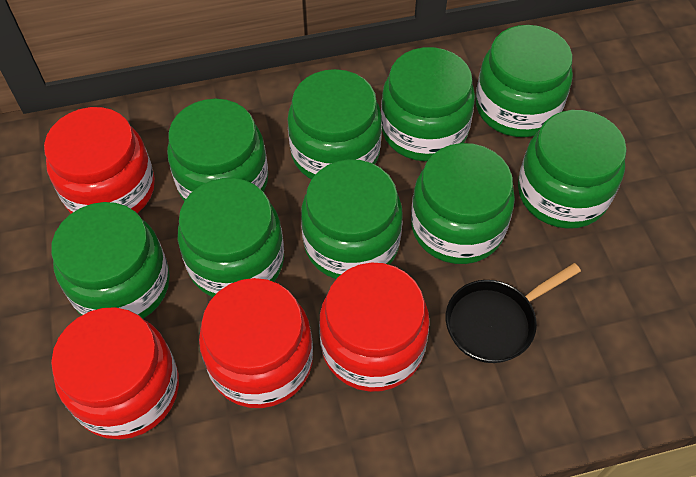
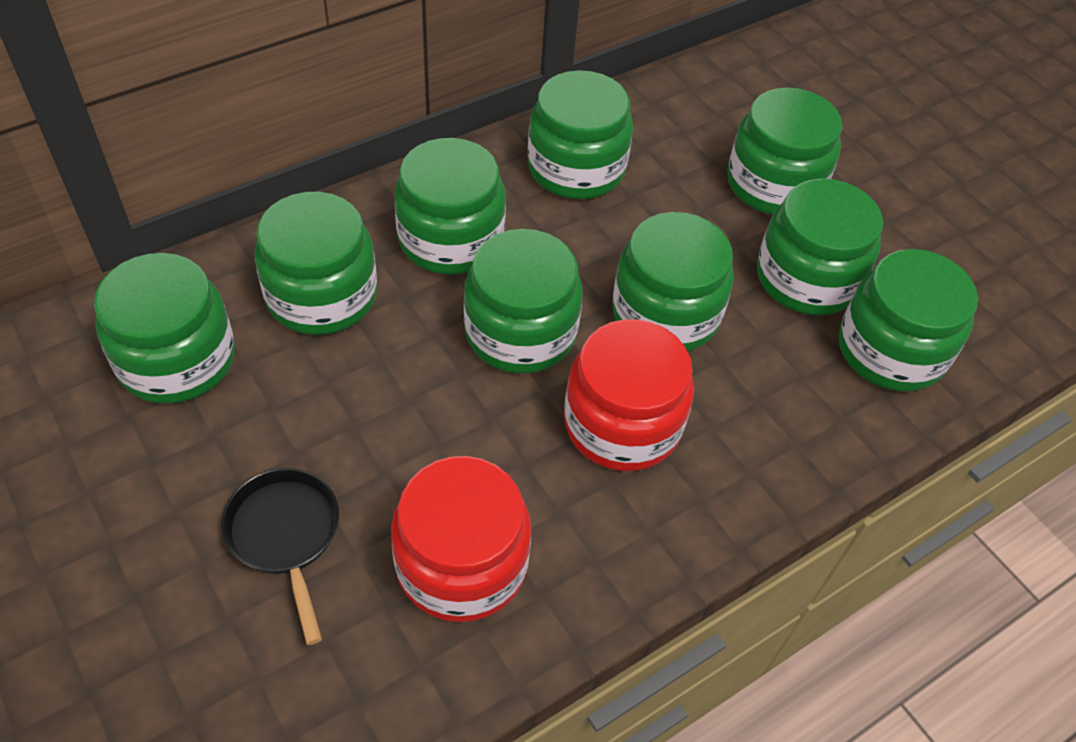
red jar: [44,107,155,213] [51,307,179,439] [199,278,313,408] [319,263,430,392] = 4 -> [391,456,531,622] [564,319,694,471] = 2

